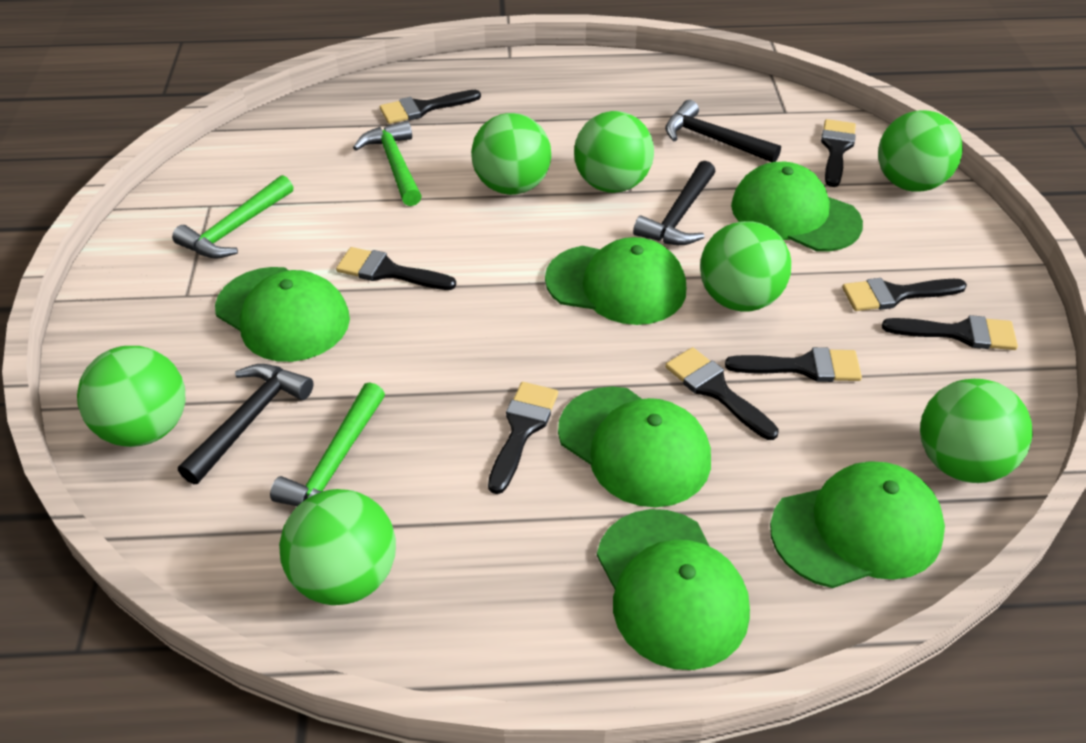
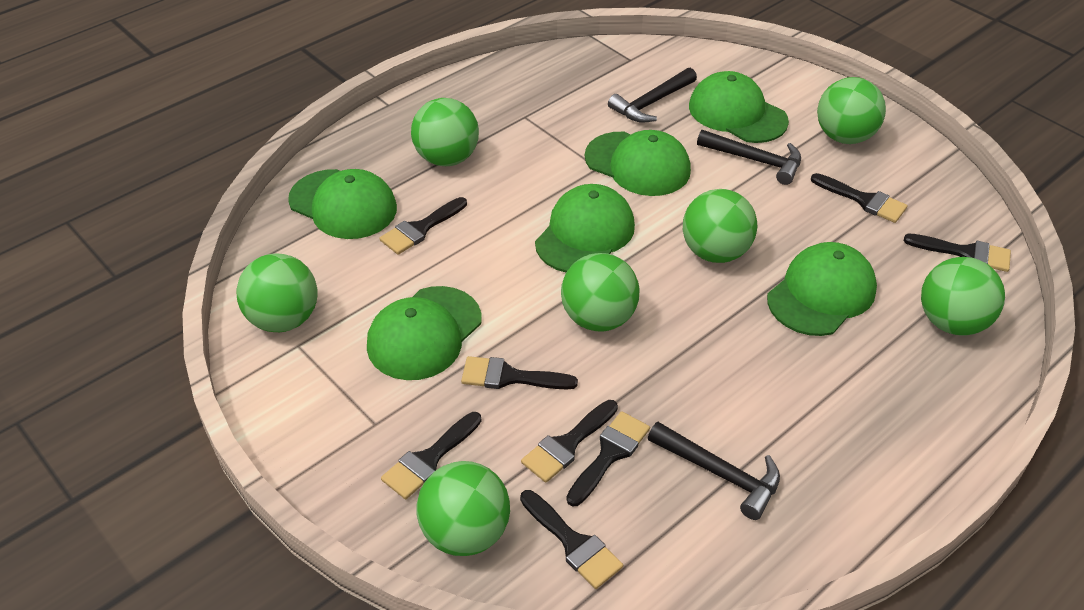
green hammer: [172,175,293,259] [270,382,385,506] [353,121,422,206] = 3 -> none = 0

